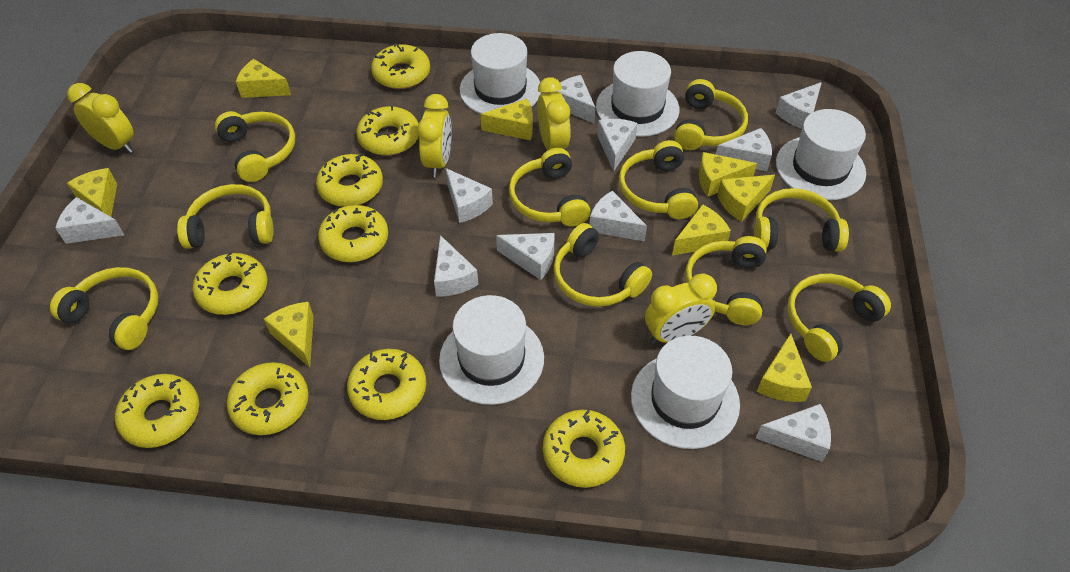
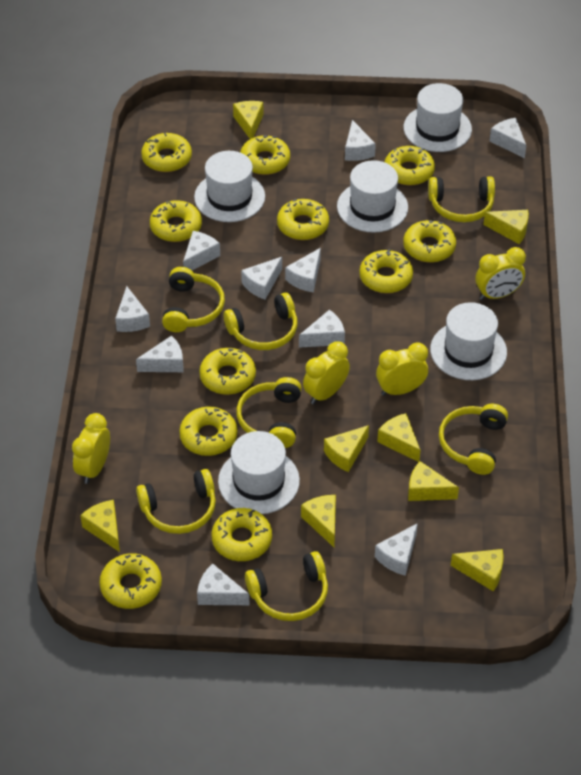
yellow donut: [115,374,199,448] [192,252,267,315] [227,362,309,435] [316,154,383,207] [318,205,388,262] [347,349,426,420] [356,106,419,156] [371,43,430,89] [543,410,625,488] = 9 -> [99,553,162,609] [141,133,192,172] [150,200,202,242] [179,406,237,456] [199,348,256,395] [212,508,272,561] [240,135,290,175] [277,199,329,240] [359,249,413,293] [384,146,435,185] [403,220,456,263] = 11
yellow headphones: [50,267,158,350] [177,184,274,249] [215,111,295,182] [509,148,591,227] [553,223,652,307] [619,140,698,219] [674,79,748,150] [685,236,767,325] [754,188,849,252] [787,274,891,362] = 10 -> [136,469,216,534] [162,267,225,332] [223,292,297,350] [236,377,301,448] [245,551,328,621] [428,176,495,222] [439,404,508,475] = 7

